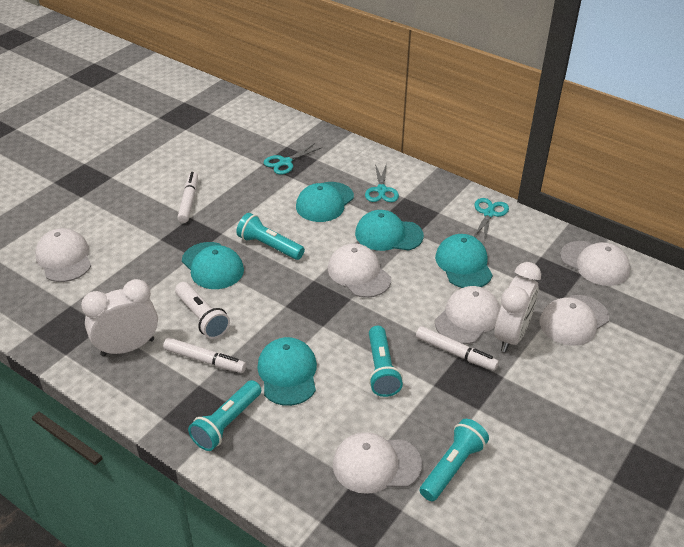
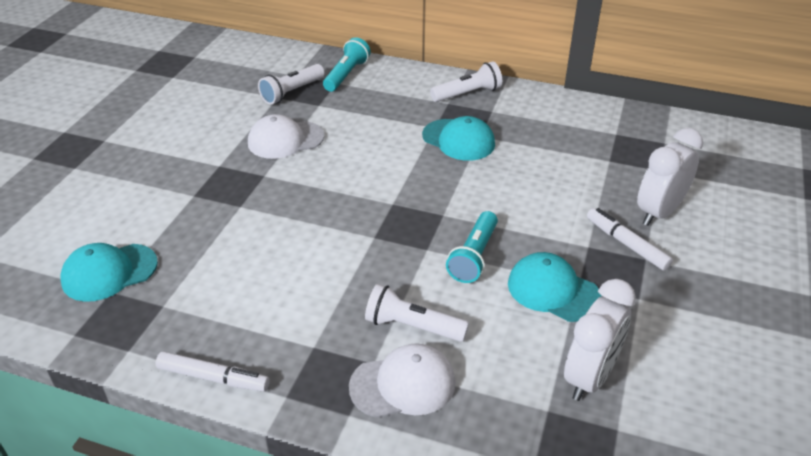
turquoise cap: [182,242,244,289] [257,337,317,406] [296,182,354,222] [355,210,424,251] [435,234,493,288] = 5 -> [61,243,158,302] [422,116,495,161] [508,252,602,322] = 3
turquoise flashlight: [188,380,261,451] [236,213,305,260] [369,326,403,397] [420,419,489,501] = 4 -> [323,37,371,92] [446,211,498,283] = 2
turquoise scissors: [263,143,322,174] [365,163,399,202] [474,198,509,240] = 3 -> none = 0
white cap: [35,228,91,282] [328,243,391,298] [333,432,422,494] [435,286,500,344] [539,295,609,346] [560,241,630,286] = 6 -> [248,114,324,159] [349,343,456,418] = 2
white flashlight: [175,282,230,339] = 1 -> [258,64,325,105] [365,284,469,342] [430,62,502,102] = 3
white marker: [163,338,246,373] [177,172,198,223] [416,326,499,371] = 3 -> [156,351,270,392] [587,208,673,271] = 2

